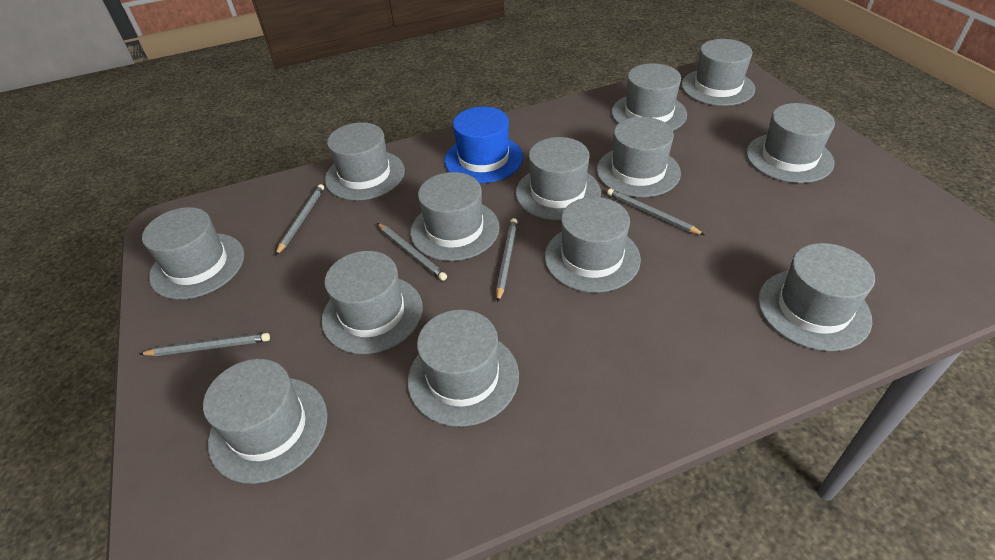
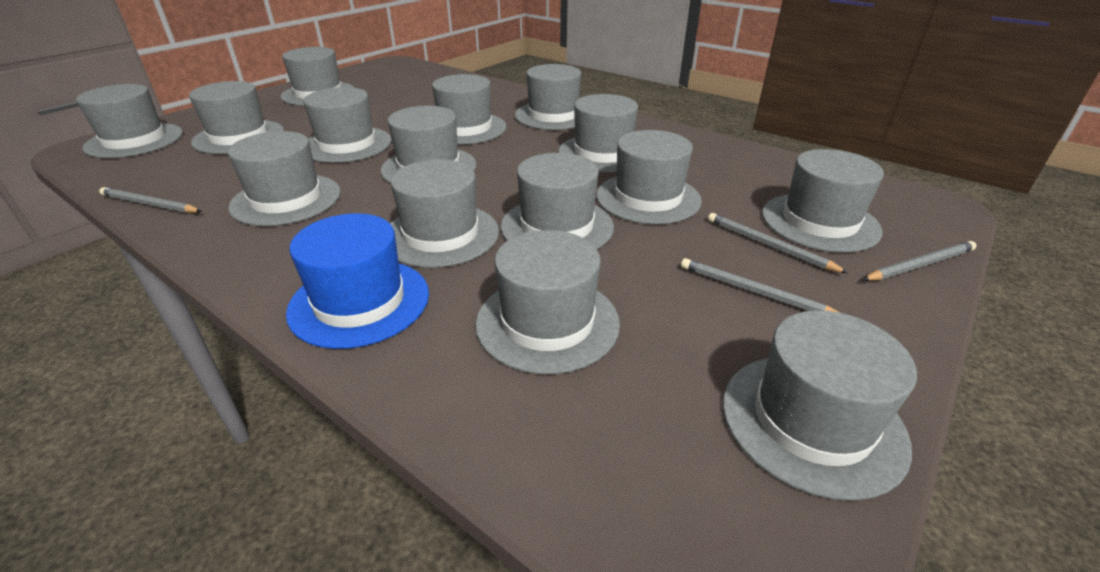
grey hat: [142,207,244,300] [203,359,328,484] [321,251,423,354] [325,122,405,201] [408,310,519,427] [410,172,499,261] [516,137,601,220] [545,197,641,293] [597,117,681,197] [612,63,687,130] [681,39,755,106] [746,103,835,183] [758,243,875,351] = 13 -> [76,84,183,158] [189,81,284,154] [228,131,341,226] [280,47,354,106] [303,87,392,163] [380,106,476,183] [390,159,499,268] [432,74,506,145] [475,230,620,374] [501,153,614,249] [515,64,581,130] [558,94,638,172] [596,130,702,224] [723,310,917,501] [762,149,884,253] = 15
grey pencil: [140,333,270,356] [275,184,324,256] [377,223,447,281] [496,218,518,302] [607,189,705,235] = 5 -> [99,187,202,213] [681,258,840,313] [708,213,848,273] [863,241,977,281] = 4

